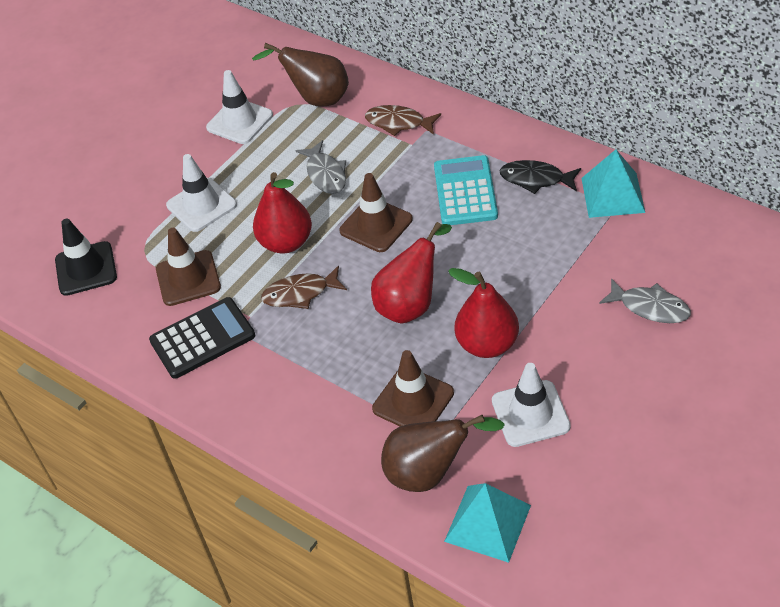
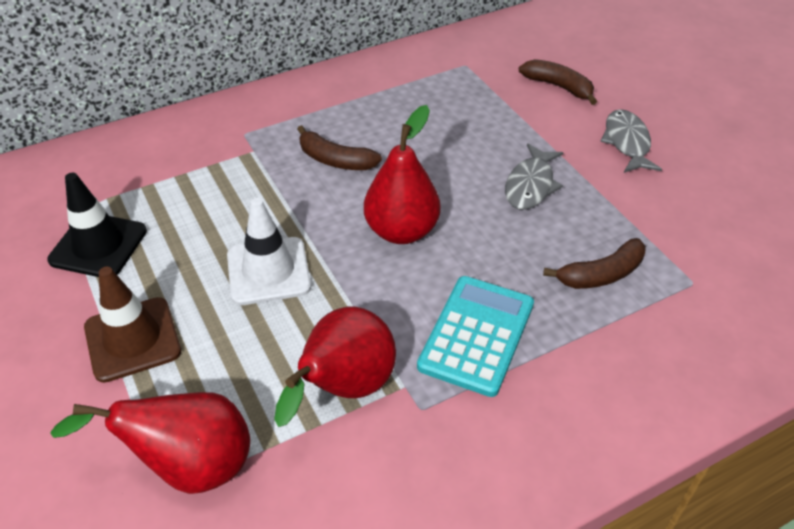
black calculator: [149,297,255,379] = 1 -> none = 0
black fish: [499,160,581,194] = 1 -> none = 0
brown banana: none = 0 -> [297,125,382,170] [519,59,597,105] [543,238,646,289] = 3
brown fish: [261,266,347,309] [365,105,441,136] = 2 -> none = 0
brown pear: [252,43,349,106] [381,415,505,492] = 2 -> none = 0
brown traffic cone: [156,228,221,306] [339,173,413,252] [372,350,454,426] = 3 -> [84,267,181,383] = 1
turquoise pyramid: [444,483,531,563] [581,149,645,218] = 2 -> none = 0
white traffic cone: [166,154,237,232] [206,70,273,144] [492,363,571,447] = 3 -> [227,198,311,305] = 1

